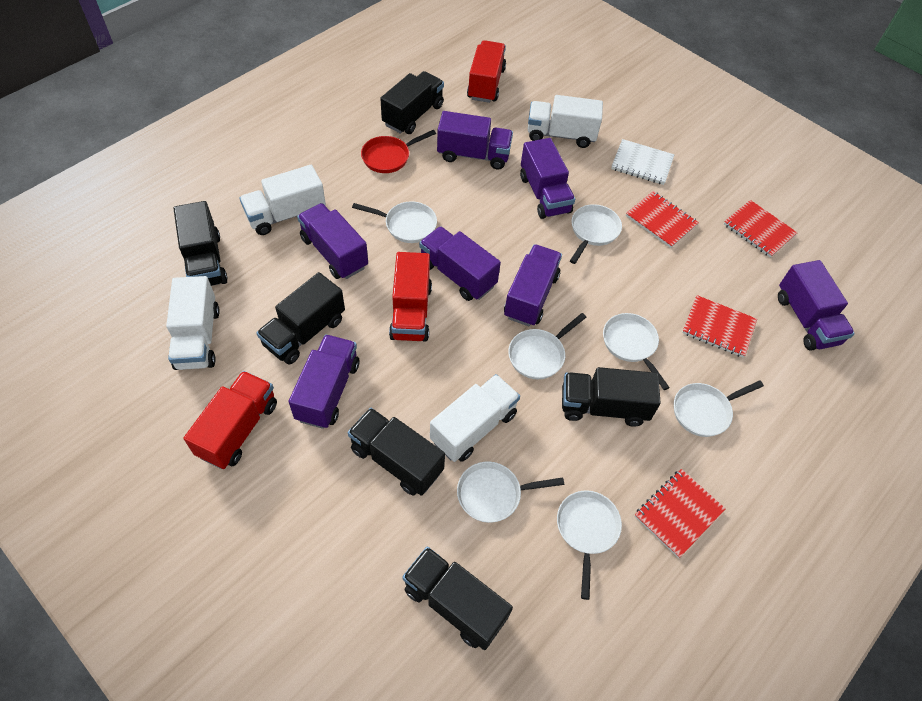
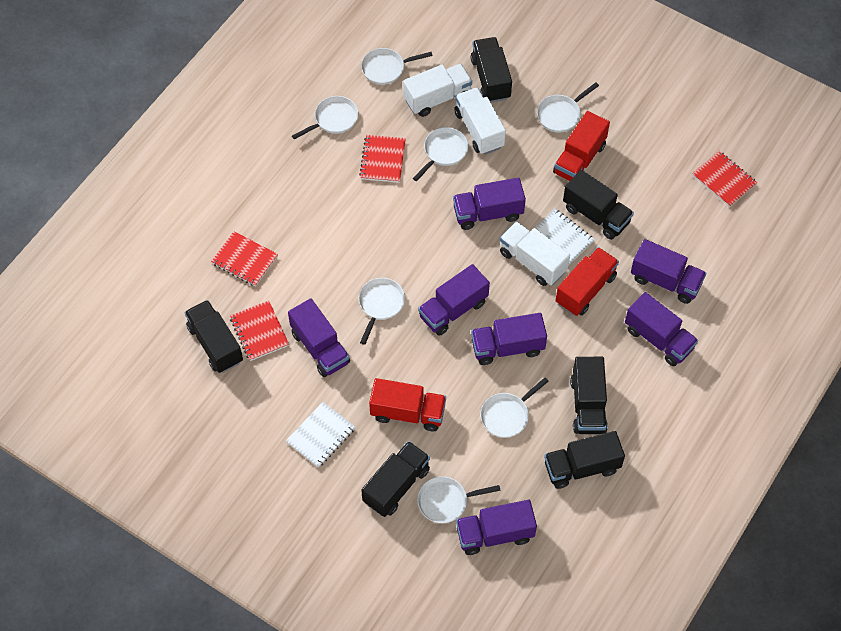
red pan: [361,130,436,173] = 1 -> none = 0
white notebook: [611,139,675,185] = 1 -> [286,402,355,468] [535,209,595,265] = 2
white truck: [166,276,220,370] [239,165,326,235] [430,374,520,462] [528,95,603,148] = 4 -> [403,64,472,117] [454,87,506,155] [500,221,570,286] = 3

